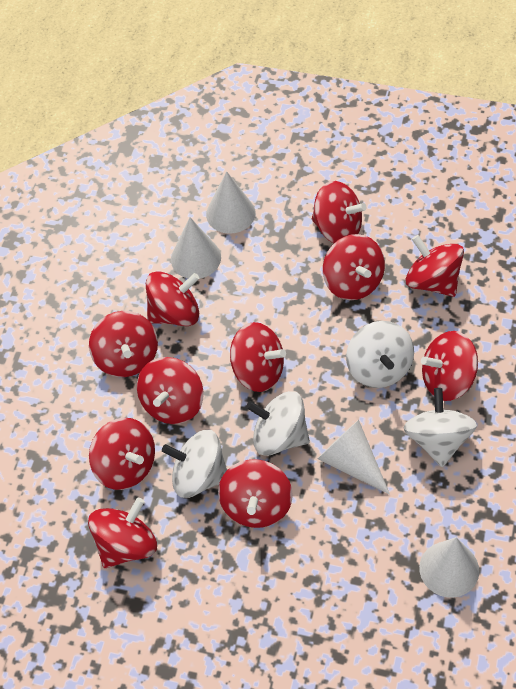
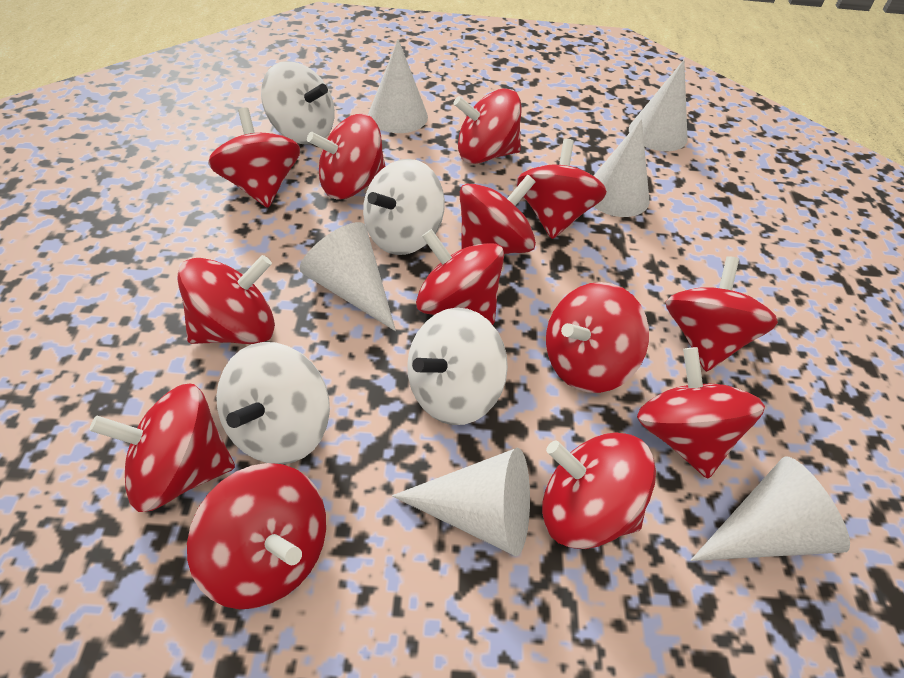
red spinning top: [88,498,157,568] [89,311,158,377] [89,418,155,490] [137,357,204,424] [146,271,199,326] [218,459,293,528] [230,322,286,392] [312,181,367,243] [323,234,385,300] [405,235,464,297] [421,331,478,401] = 11 -> [89,384,235,512] [178,255,275,344] [187,463,326,609] [208,108,300,208] [307,114,386,199] [416,229,504,325] [453,88,522,164] [460,175,536,254] [516,139,607,239] [542,432,656,549] [546,282,649,393] [637,347,765,479] [666,256,778,372] = 13
white cone: [171,217,221,279] [206,171,256,234] [317,420,390,495] [419,537,479,598] = 4 -> [300,222,396,331] [368,39,428,133] [392,447,530,556] [594,119,649,217] [629,60,688,151] [691,456,850,561] = 6

